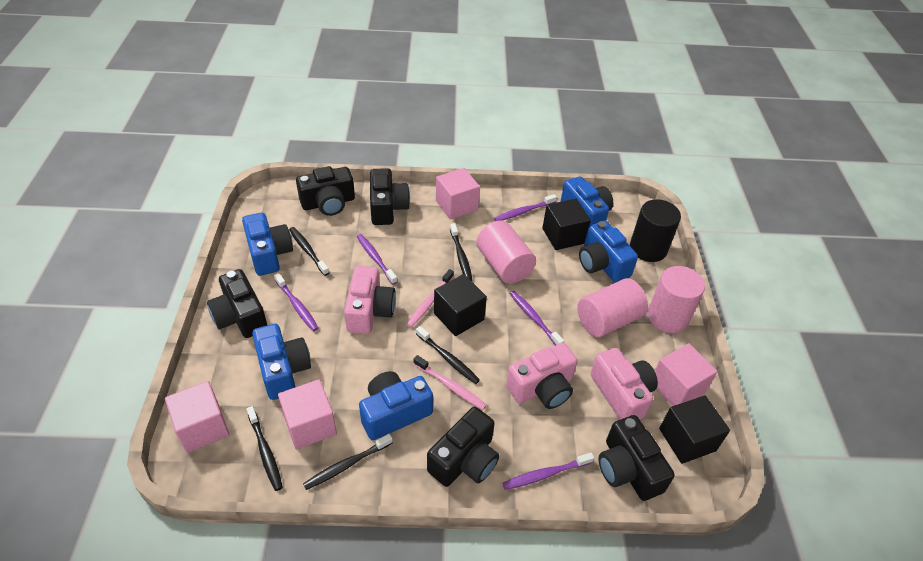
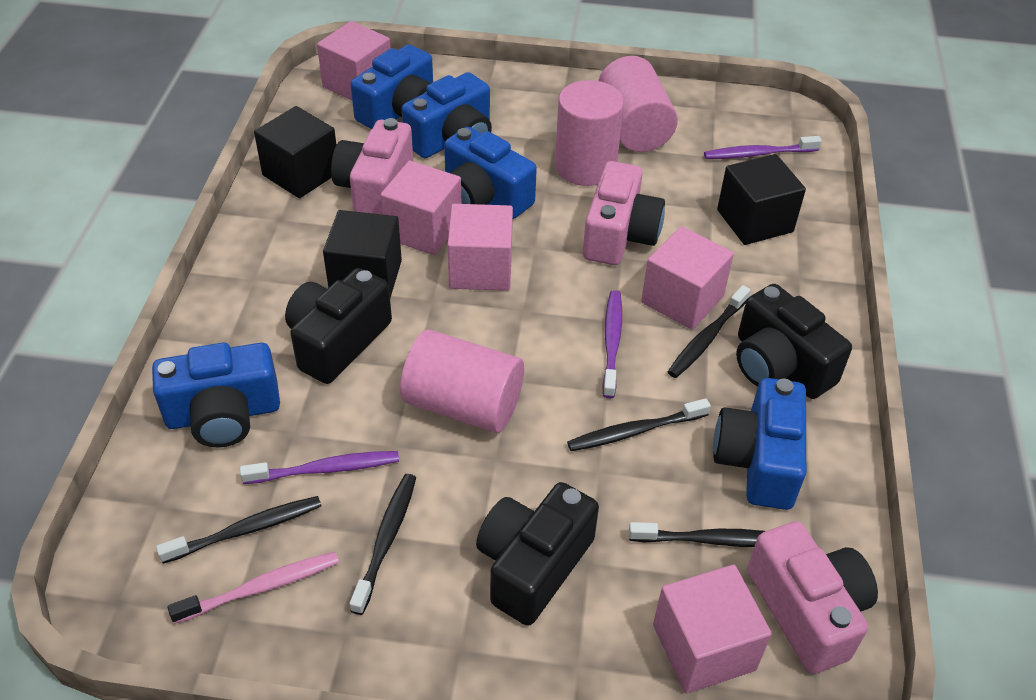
black camera: [207,269,267,338] [296,166,355,216] [370,168,410,225] [427,407,499,487] [599,415,675,501] = 5 -> [285,268,392,384] [476,482,599,626] [736,284,852,399] = 3
black cylinder: [630,199,681,262] = 1 -> none = 0
pink cube: [165,381,229,453] [278,379,337,450] [436,168,480,219] [655,343,718,406] = 4 -> [317,21,391,101] [380,161,461,255] [448,204,513,291] [641,226,734,330] [653,565,772,694] = 5
pink toothbrush: [406,269,454,328] [413,355,487,410] = 2 -> [167,552,339,624] = 1
purple toothbrush: [274,273,318,331] [356,234,397,284] [494,194,557,221] [503,453,594,490] [510,291,564,345] = 5 -> [240,451,399,484] [602,290,622,398] [704,136,822,159] = 3

